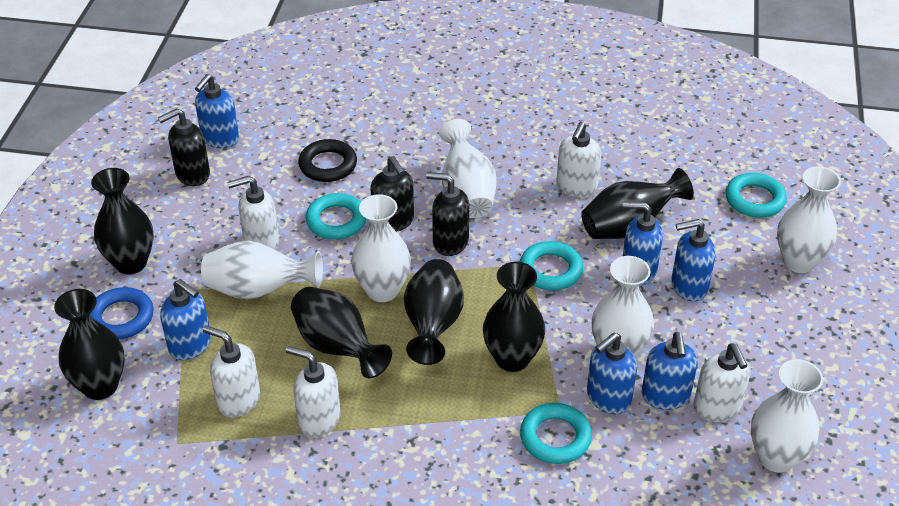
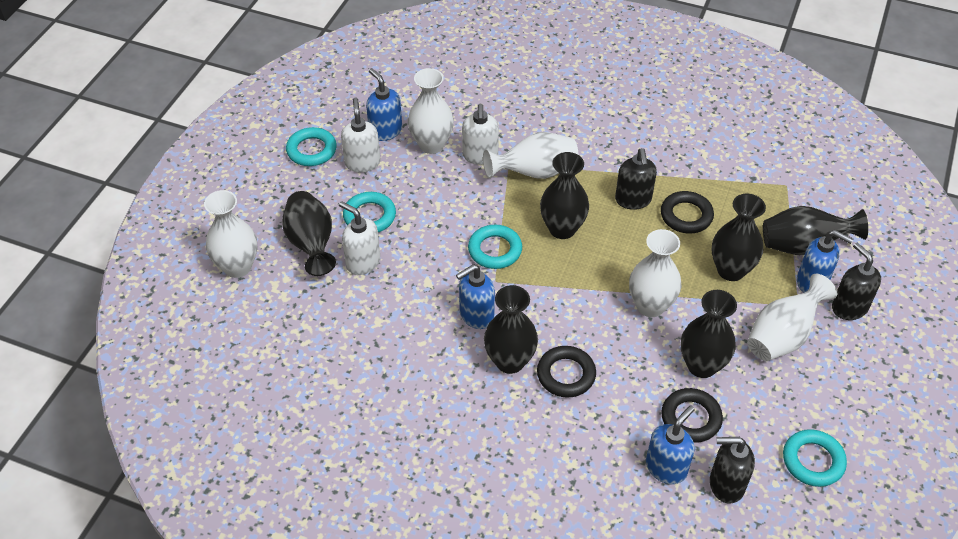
black ring: [298,139,357,182] = 1 -> [537,346,596,398] [661,191,714,233] [661,388,723,443] = 3
blue ring: [90,287,154,339] = 1 -> none = 0
blue soap dispenser: [160,279,211,360] [195,74,239,148] [587,333,637,414] [622,202,663,285] [642,332,698,410] [671,219,716,301] = 6 -> [366,68,402,141] [456,264,495,329] [646,405,695,484] [797,230,853,293] = 4
white soap dispenser: [203,325,260,418] [227,176,279,250] [286,346,341,438] [556,122,602,197] [694,343,750,422] = 5 -> [339,201,380,275] [341,97,380,173] [462,103,499,165] = 3
white vase: [201,240,323,300] [351,194,411,302] [439,119,497,218] [592,256,654,358] [751,359,823,473] [777,166,841,273] = 6 -> [204,190,258,278] [408,68,454,154] [483,132,578,179] [629,229,682,317] [747,274,837,361] = 5

